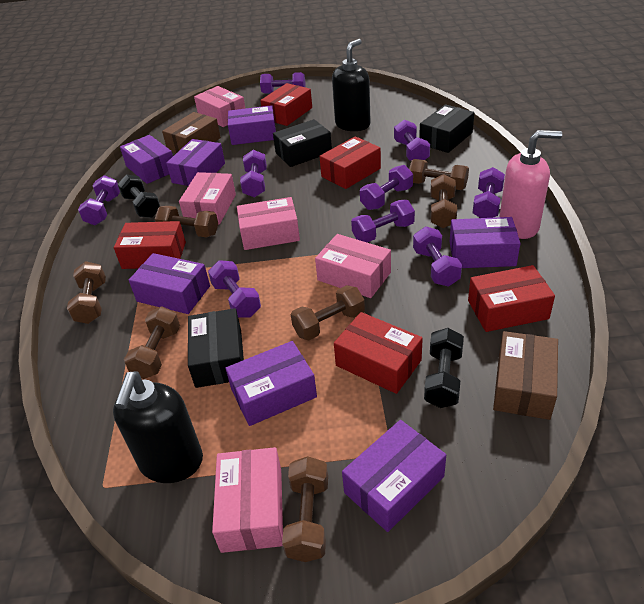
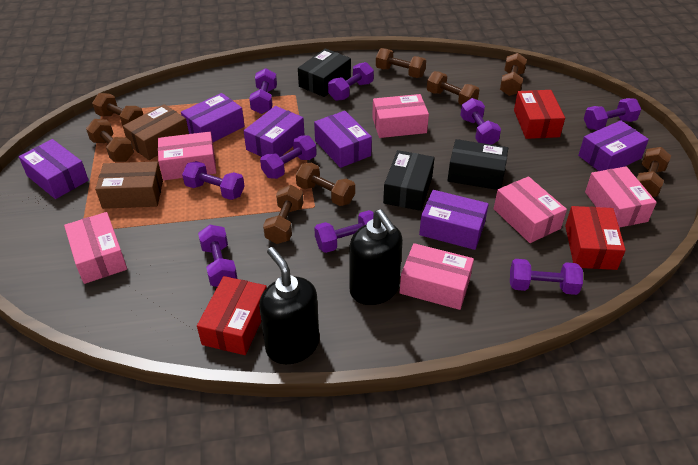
black dumbbell: [118,175,160,218] [424,328,464,408] = 2 -> none = 0
brown dumbbell: [67,261,106,324] [124,306,180,379] [155,206,218,238] [282,456,328,562] [291,285,365,340] [409,159,469,190] [430,174,457,228] = 7 -> [86,119,134,162] [92,93,143,126] [263,185,304,244] [296,163,355,206] [376,48,426,78] [427,71,479,105] [500,53,527,96] [637,147,671,197] = 8
pink box: [179,172,236,224] [194,86,246,127] [212,447,283,553] [237,197,300,250] [315,234,391,298] = 5 -> [64,212,127,284] [158,132,216,180] [372,94,429,138] [400,243,474,310] [494,176,567,243] [585,166,657,228] = 6
pink soap dispenser: [499,130,562,239] = 1 -> none = 0
purple box: [120,135,173,184] [129,253,210,314] [166,139,225,186] [225,341,317,426] [228,105,276,145] [342,420,446,532] [450,217,521,268] = 7 -> [19,139,89,199] [181,93,244,142] [244,106,304,157] [314,111,372,168] [419,190,489,250] [578,120,649,171] = 6
red box: [114,221,186,269] [260,83,312,126] [320,136,381,189] [334,312,423,394] [468,265,555,332] = 5 -> [197,276,267,355] [514,90,565,139] [565,206,626,270] = 3

